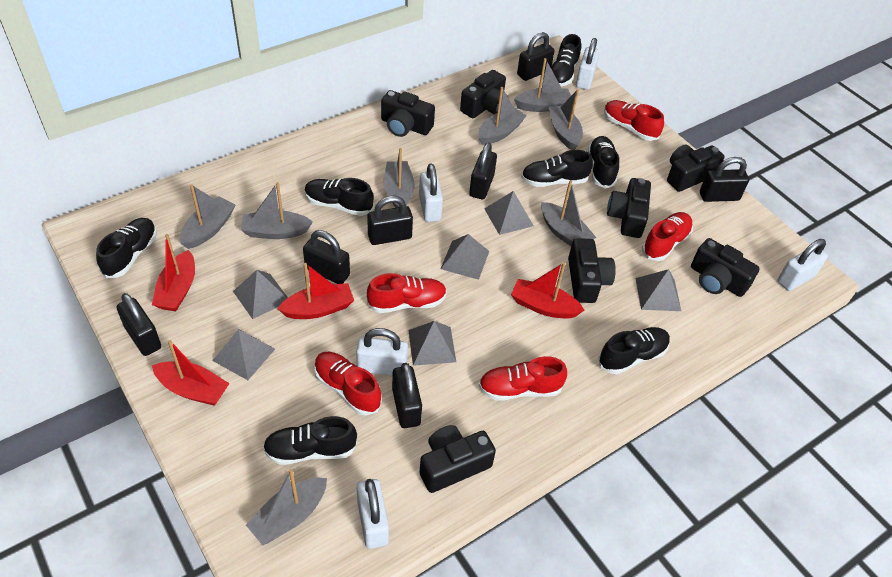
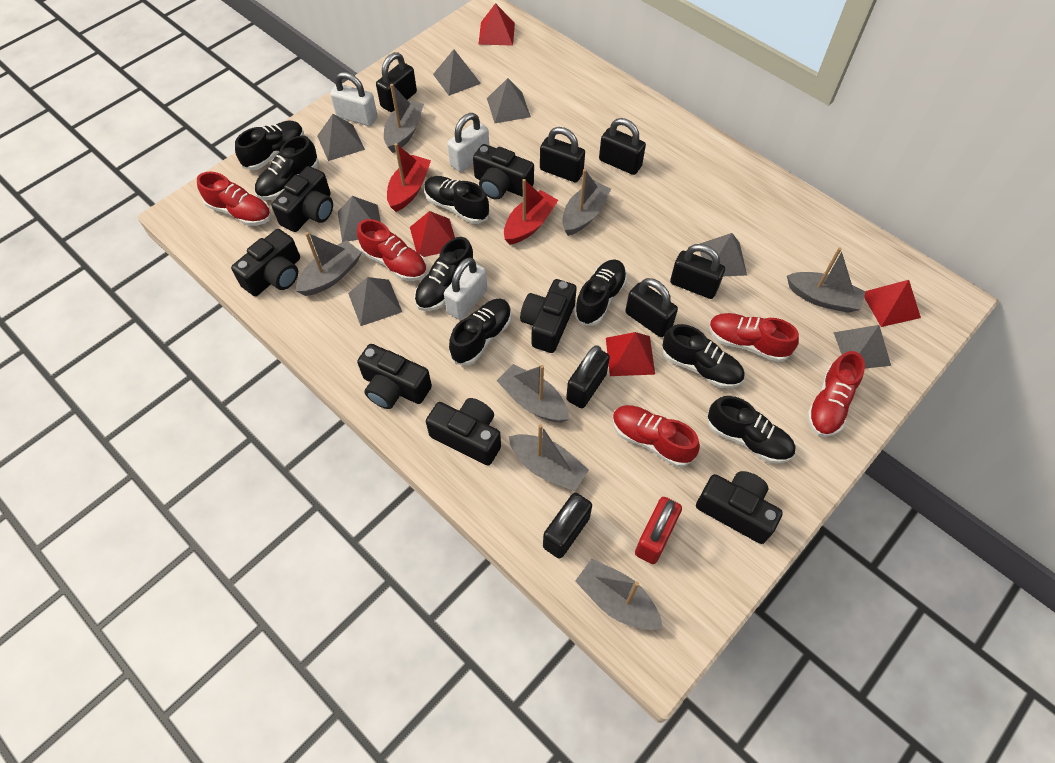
black shoe: [96,218,157,278] [263,416,357,465] [305,178,374,216] [521,150,593,187] [551,34,581,86] [588,136,619,189] [598,327,670,374] = 7 -> [235,121,304,170] [255,135,319,200] [414,237,475,311] [424,176,489,224] [449,299,512,365] [574,260,627,325] [662,324,745,389] [707,396,795,464] = 8
grey boat: [180,184,236,249] [241,182,313,239] [246,469,327,545] [384,148,415,208] [478,87,527,145] [514,58,571,112] [541,180,597,246] [549,89,583,150] = 8 -> [296,232,362,296] [384,84,424,153] [497,364,569,422] [509,424,589,491] [562,169,611,236] [575,558,663,630] [787,247,866,313] = 7
grey pyramid: [212,329,275,380] [233,270,288,319] [408,321,456,366] [441,234,489,280] [484,191,534,235] [636,269,681,311] = 6 -> [317,114,365,161] [338,196,381,242] [348,277,402,326] [433,49,481,96] [487,78,531,123] [700,233,747,276] [833,325,891,368] = 7
red boat: [152,234,195,311] [152,340,230,406] [277,263,354,319] [511,262,584,319] = 4 -> [387,143,431,212] [504,179,558,245] = 2
red padlock: none = 0 -> [635,497,682,564] = 1
red pyramid: none = 0 -> [410,211,455,257] [478,3,515,46] [606,332,655,376] [864,280,921,327] = 4
white padlock: [356,328,408,376] [357,479,389,549] [419,163,443,222] [576,38,600,90] [777,239,828,291] = 5 -> [330,72,378,126] [444,258,487,320] [447,113,489,172] = 3

